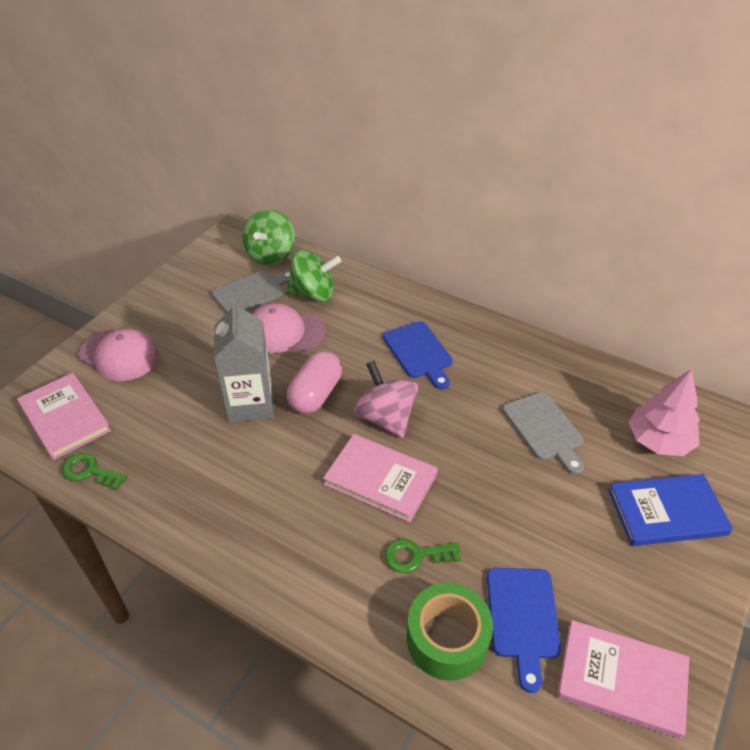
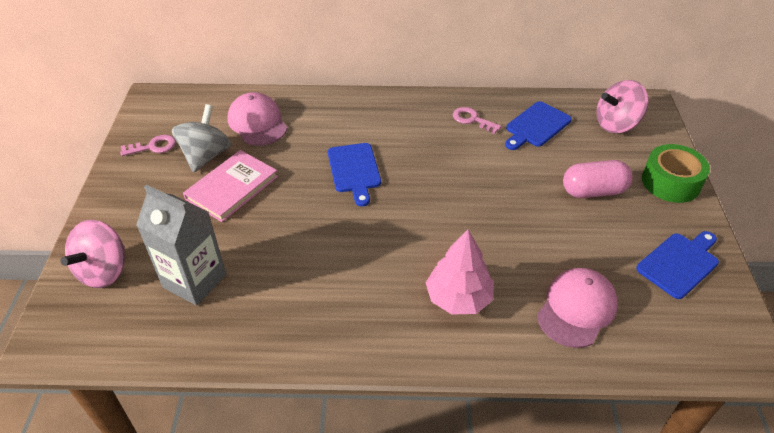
blue book: [608,474,733,546] = 1 -> none = 0
blue cutting board: [383,321,453,389] [487,568,561,693] = 2 -> [328,143,381,206] [505,101,572,150] [636,231,719,299] = 3
green key: [62,453,127,490] [385,539,461,573] = 2 -> none = 0
green spinning top: [242,209,295,265] [286,250,341,302] = 2 -> none = 0
grey cutting board: [211,270,290,313] [503,392,584,475] = 2 -> none = 0
grey spinning top: none = 0 -> [172,104,231,173] = 1
pink book: [17,373,111,460] [323,434,438,522] [557,620,689,739] = 3 -> [183,150,278,222] = 1
pink key: none = 0 -> [120,135,176,156] [453,107,502,134] = 2
pink spinning top: [354,361,418,438] = 1 -> [60,220,125,288] [596,80,649,133] = 2

